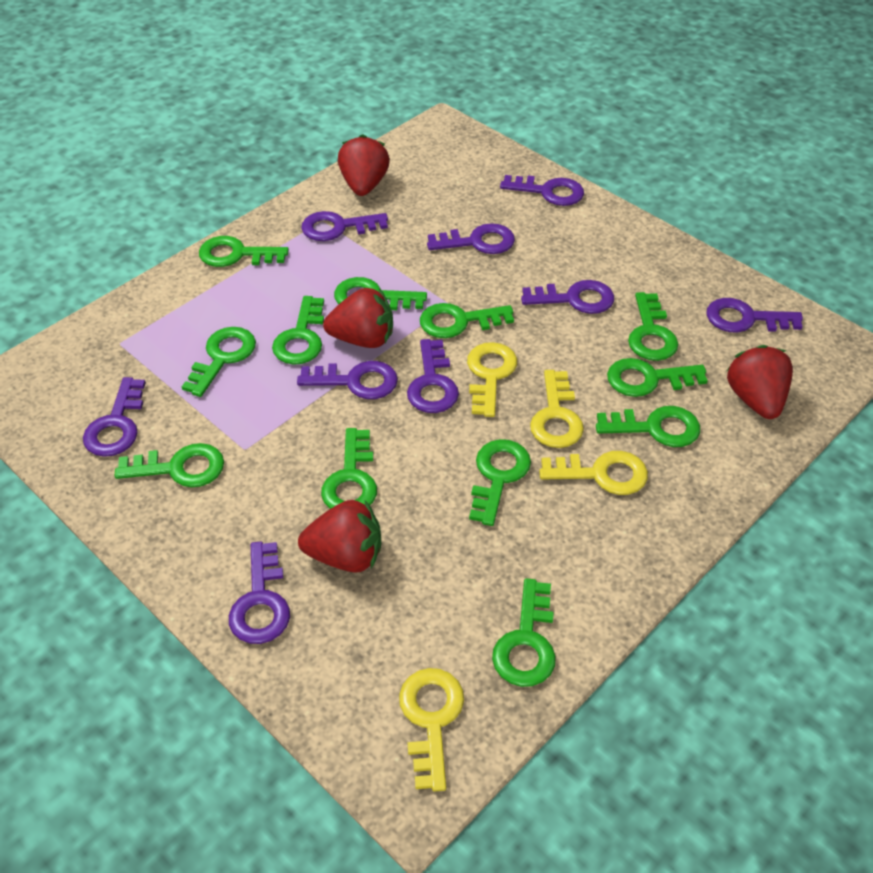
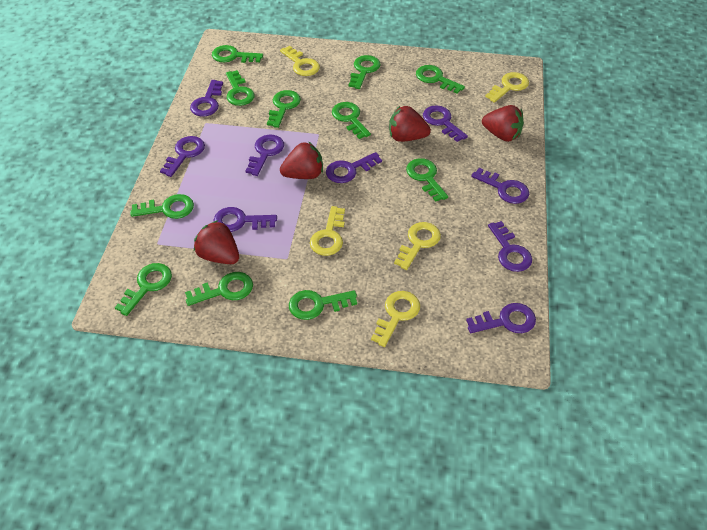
green key: [115,443,224,487] [182,327,256,397] [199,236,289,267] [272,296,324,365] [321,428,377,509] [334,277,427,310] [420,303,514,338] [469,439,531,526] [492,578,556,687] [596,406,700,447] [607,358,708,397] [628,292,678,361] = 12 -> [115,263,172,316] [130,194,194,219] [185,272,253,306] [212,45,263,63] [226,70,255,106] [267,90,301,128] [289,290,357,320] [332,102,371,139] [349,55,381,89] [406,158,448,202] [416,65,465,94] = 11
yellow key: [399,668,464,792] [467,342,517,417] [530,370,584,448] [539,451,648,495] = 4 -> [280,46,320,76] [310,206,345,256] [371,291,420,347] [394,222,441,270] [485,72,529,103] = 5

